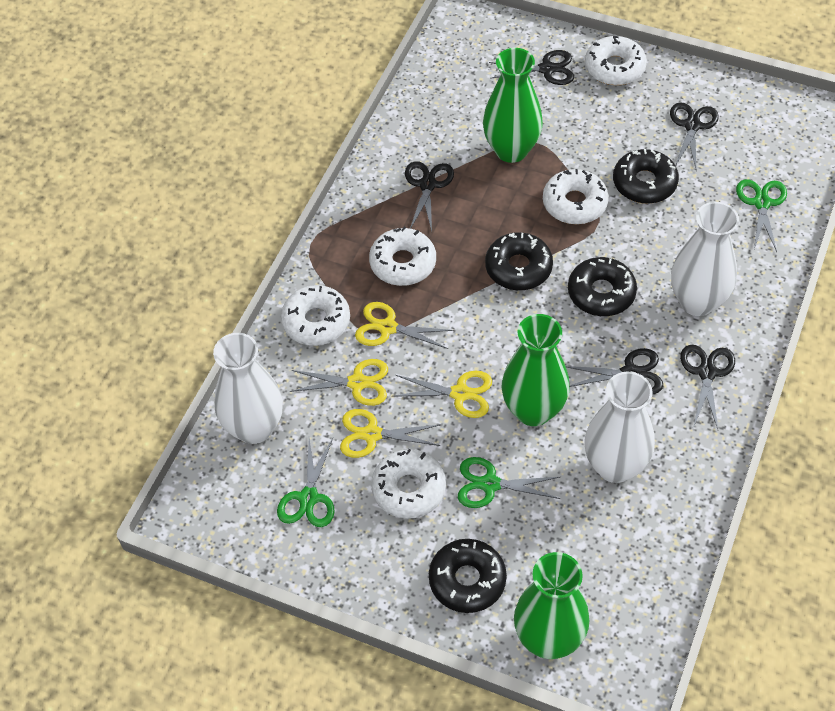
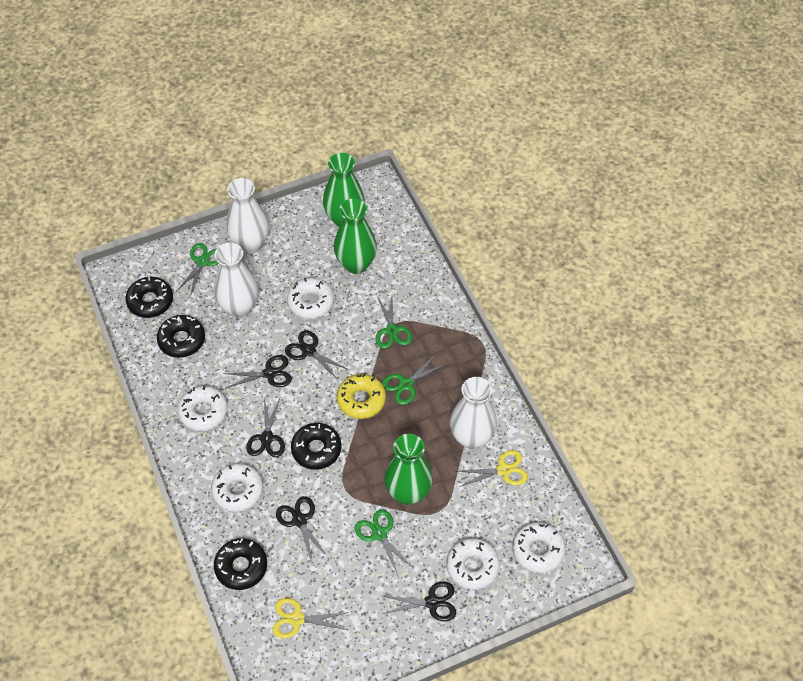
green scissors: [277,438,335,527] [458,457,561,508] [736,179,787,252] = 3 -> [176,243,219,297] [355,509,414,578] [375,296,412,349] [382,354,446,405] = 4
yellow donut: none = 0 -> [337,373,386,419] = 1
yellow scissors: [290,359,388,406] [340,409,440,458] [355,302,454,349] [394,371,492,418] = 4 -> [273,598,349,639] [458,450,528,487] = 2

